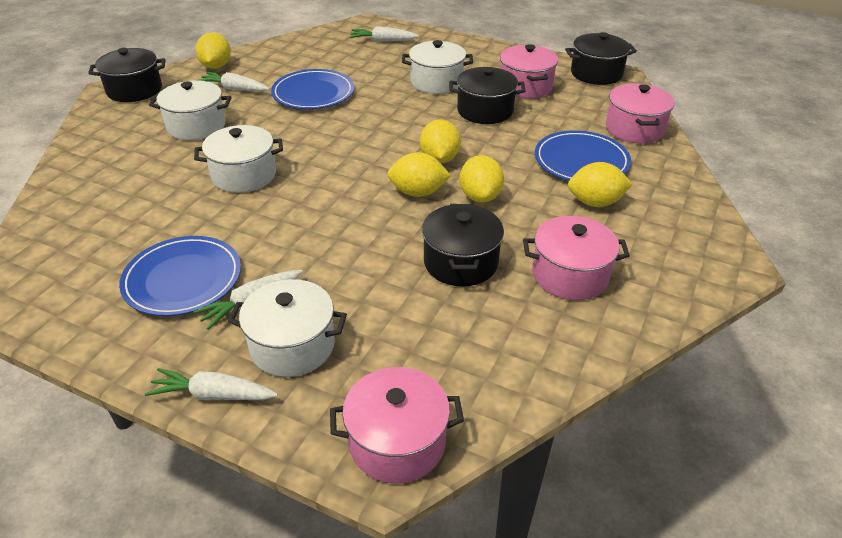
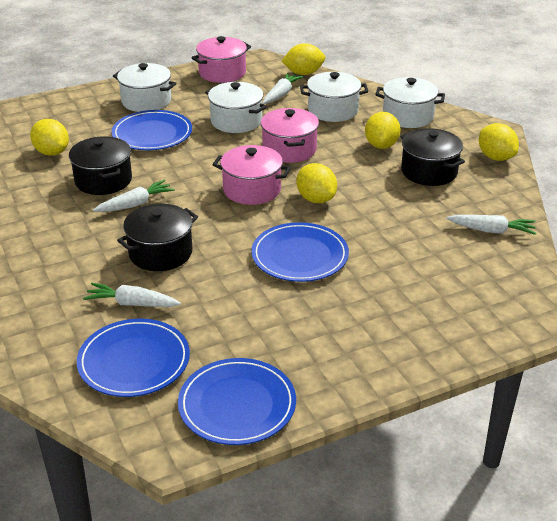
black pot: [88,48,166,102] [422,204,504,287] [449,67,526,124] [565,32,637,85] = 4 -> [69,136,132,195] [117,204,198,271] [400,128,465,186] = 3
blue plate: [119,236,241,316] [271,69,354,109] [535,130,631,181] = 3 -> [77,319,190,397] [112,110,192,150] [178,358,296,445] [251,222,349,282] = 4
pink pot: [330,367,464,484] [500,44,558,99] [523,216,630,300] [606,83,675,144] = 4 -> [191,36,251,83] [213,145,291,205] [261,108,319,163] = 3

